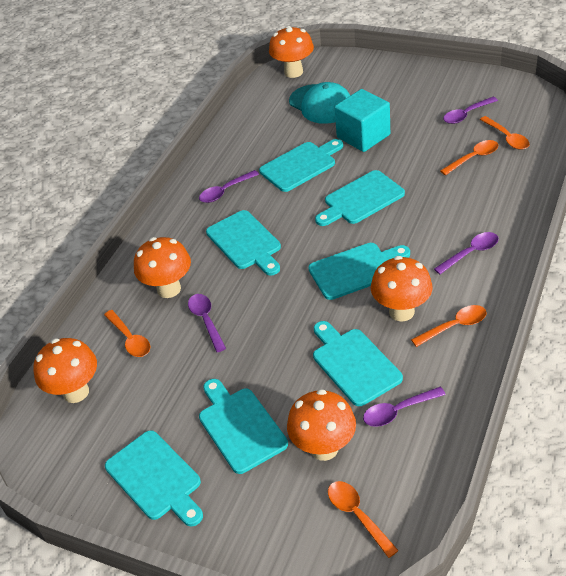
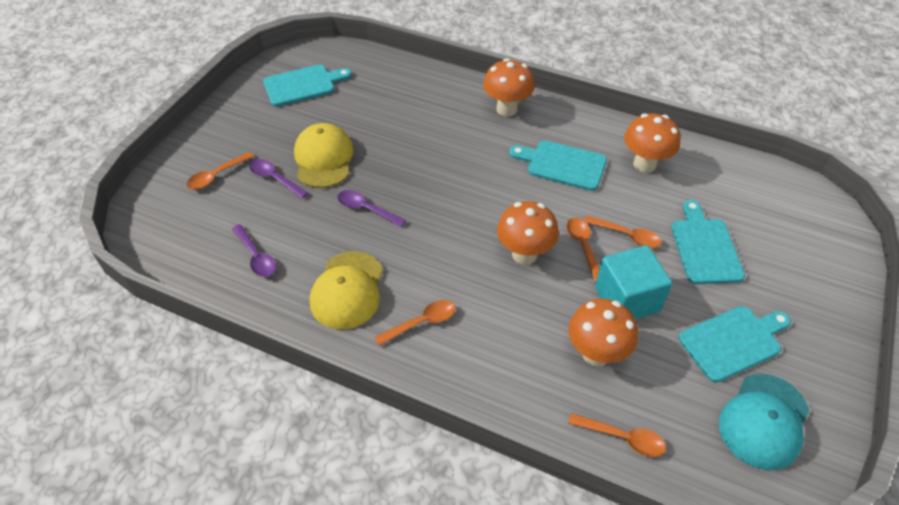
orange mushroom: [33,338,97,403] [134,237,191,298] [269,26,314,78] [287,389,356,461] [371,256,432,322] = 5 -> [483,58,535,117] [497,201,559,265] [568,299,638,367] [624,113,681,173] = 4
purple spoon: [188,294,226,352] [199,170,259,203] [363,387,446,427] [434,232,498,274] [443,97,498,124] = 5 -> [232,224,276,277] [249,159,308,199] [338,190,406,227] = 3
turquoise cutting board: [105,430,203,527] [199,379,288,474] [206,210,281,275] [259,139,343,192] [308,243,410,300] [313,321,403,406] [315,170,405,226] = 7 -> [263,65,352,107] [509,140,607,191] [671,200,745,284] [679,306,791,382] = 4
yellow cap: none = 0 -> [294,123,354,188] [310,251,383,329] = 2

